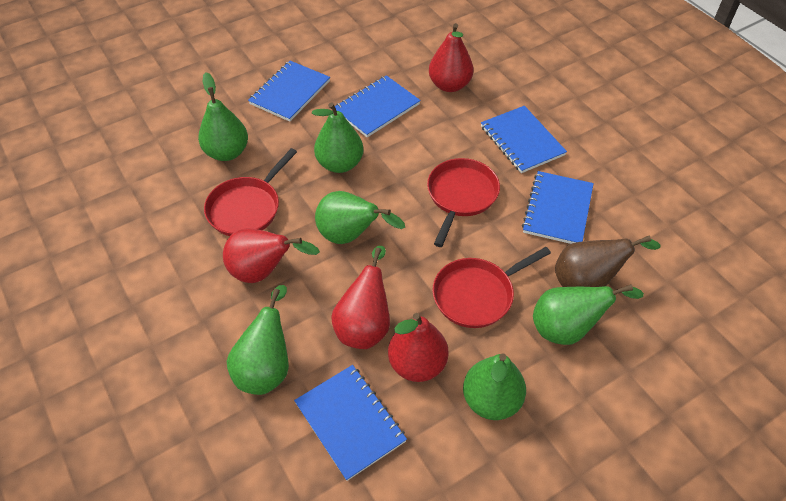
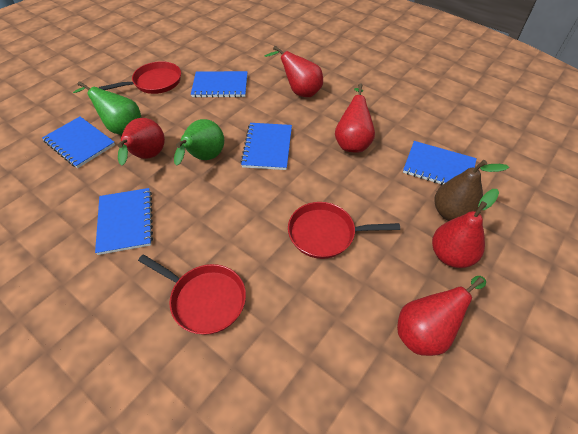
green pear: [198,72,248,161] [227,285,289,395] [312,102,364,173] [315,191,405,244] [463,353,526,420] [533,284,644,345] = 6 -> [73,81,141,135] [174,119,224,166] = 2
red pear: [223,228,320,283] [331,246,390,349] [388,313,449,382] [429,23,473,92] = 4 -> [118,118,165,165] [265,46,323,97] [335,83,375,153] [397,276,486,356] [432,189,499,268] = 5

